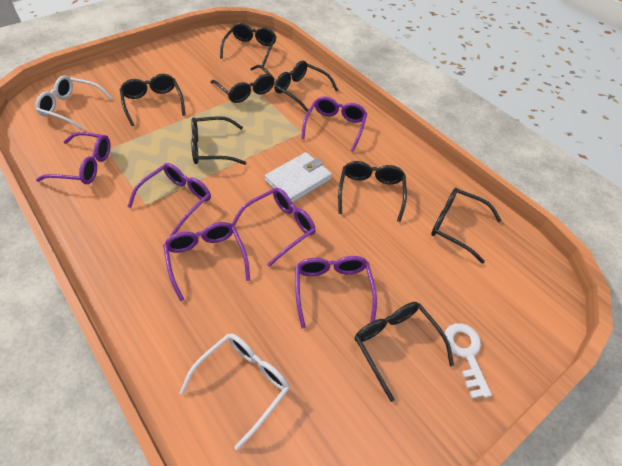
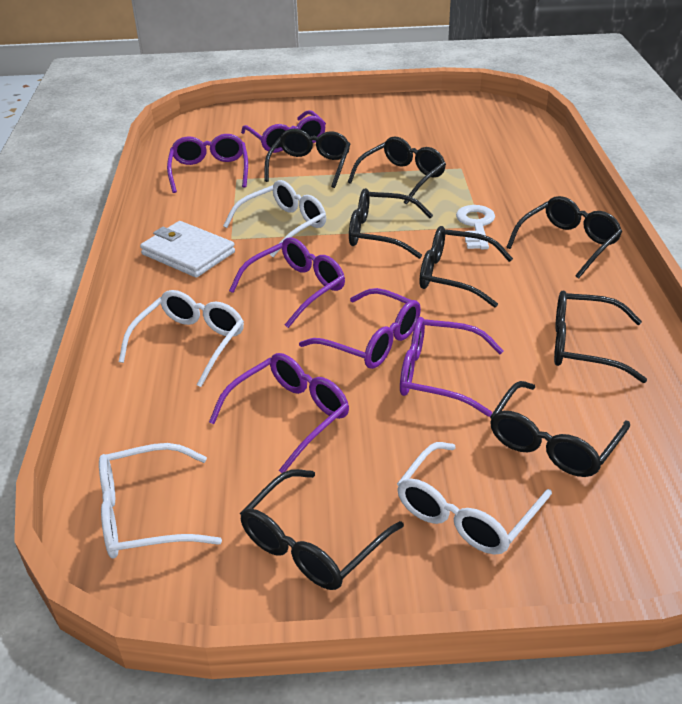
white glasses: [36,75,113,130] [180,333,290,450] = 2 -> [99,443,222,559] [119,290,244,387] [223,180,326,257] [397,442,552,554] = 4

